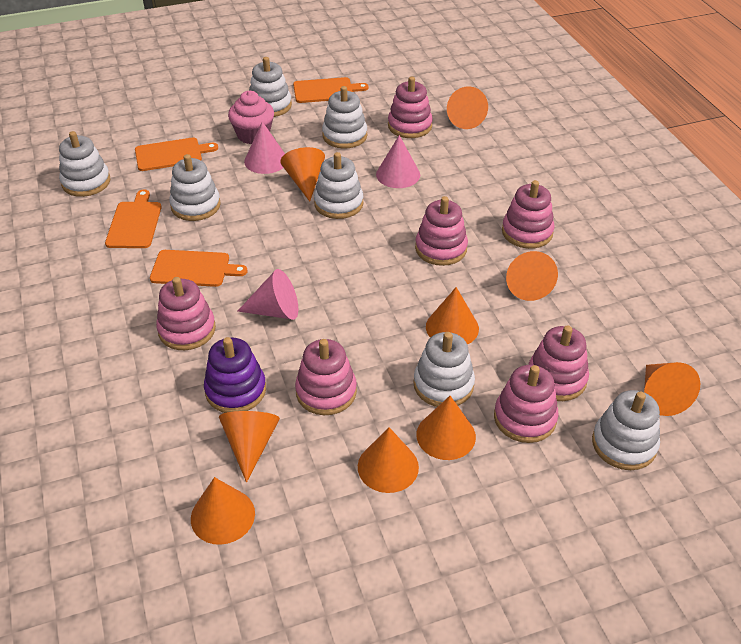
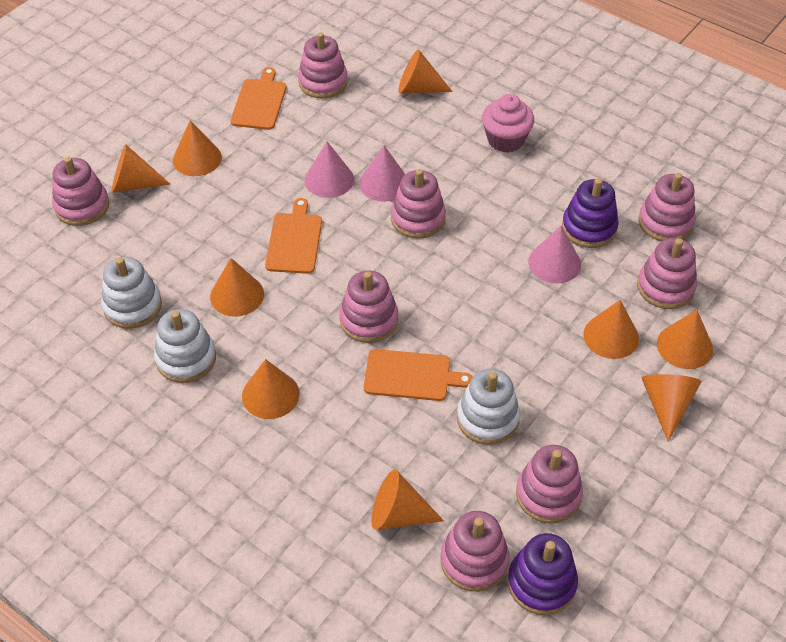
orange cutting board: [105,189,162,248] [135,137,218,171] [150,250,247,287] [293,77,369,103] = 4 -> [230,67,287,130] [265,198,322,274] [364,349,473,401] = 3
pink stacking toy: [156,277,216,350] [295,339,357,415] [388,76,433,138] [415,196,468,266] [494,365,559,443] [502,180,554,249] [528,325,589,401] = 7 -> [52,157,109,226] [298,32,348,99] [339,271,398,343] [391,169,446,239] [441,511,509,592] [516,445,583,524] [637,238,697,309] [638,173,696,241] = 8
purple stacking toy: [204,337,266,413] = 1 -> [508,533,578,615] [562,178,619,248] = 2
white stacking toy: [59,131,110,197] [169,154,221,221] [249,57,292,117] [314,152,363,219] [322,86,367,149] [414,332,475,407] [592,390,660,470] = 7 -> [101,257,162,329] [154,309,216,383] [457,369,520,445] = 3

